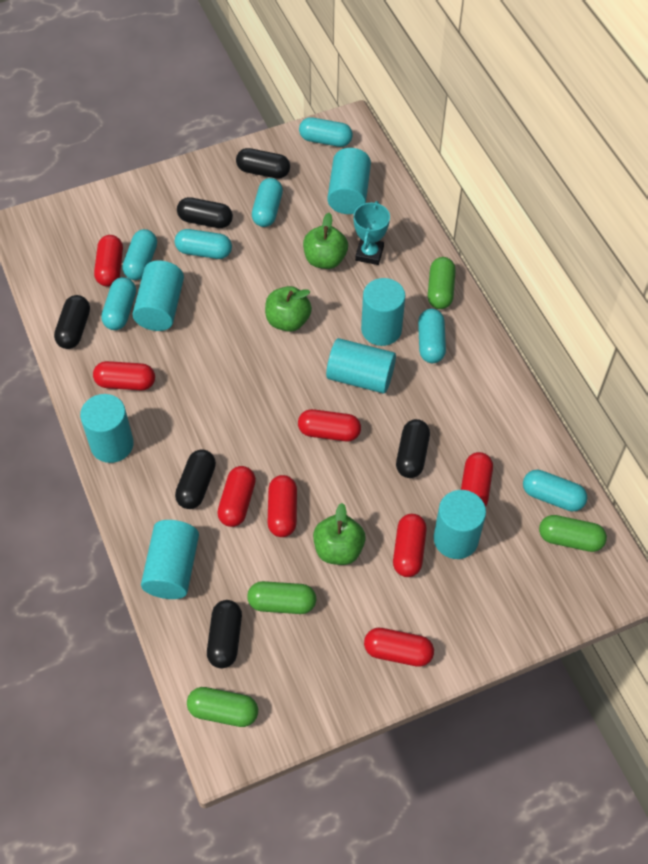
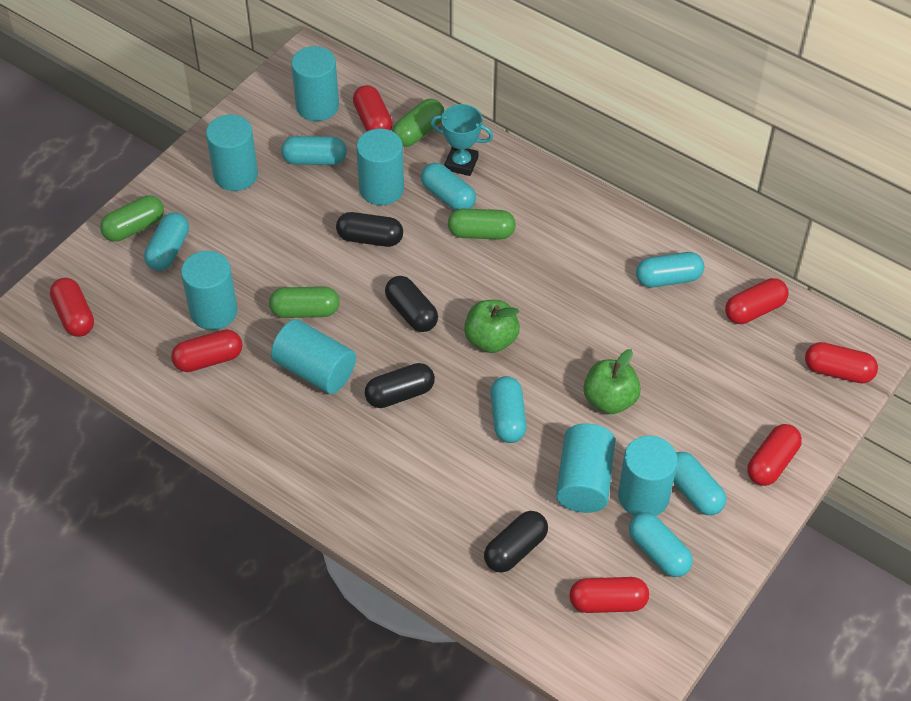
black capsule: [54,295,90,349] [175,449,216,509] [177,197,233,228] [207,600,242,668] [236,148,290,179] [396,419,430,478] = 6 -> [336,212,403,247] [365,363,435,408] [385,276,438,332] [484,511,548,573] = 4
green apple: [265,286,312,332] [303,213,348,269] [313,503,366,565] = 3 -> [464,300,520,353] [583,349,641,414] = 2
red capsule: [93,361,155,390] [94,235,123,287] [217,466,256,527] [268,475,297,537] [298,409,361,441] [364,628,434,667] [393,514,427,577] [461,452,493,507] = 8 -> [50,278,94,337] [171,330,242,372] [353,85,393,131] [570,577,649,613] [725,278,789,324] [747,424,802,486] [805,342,878,383] = 7

